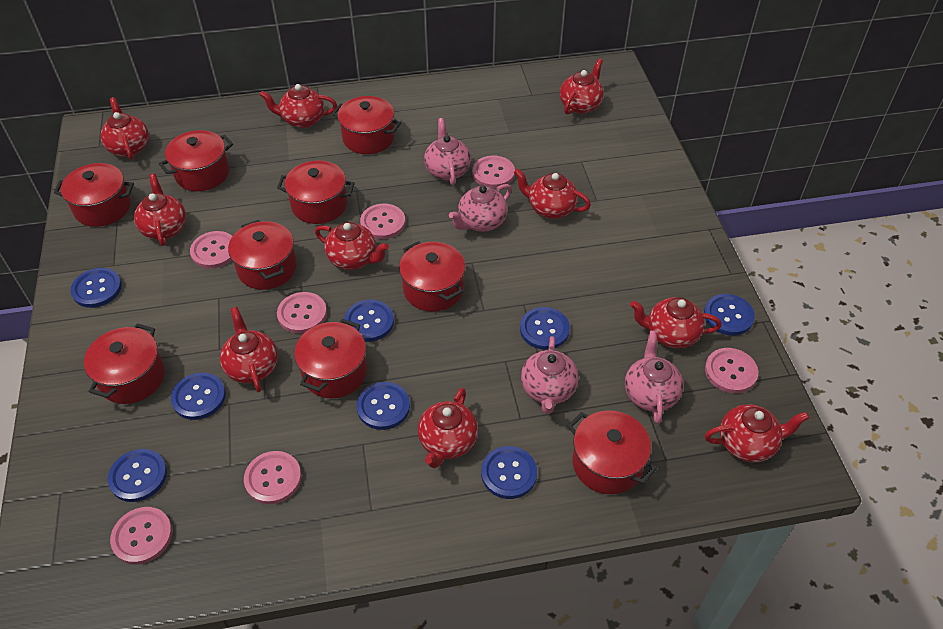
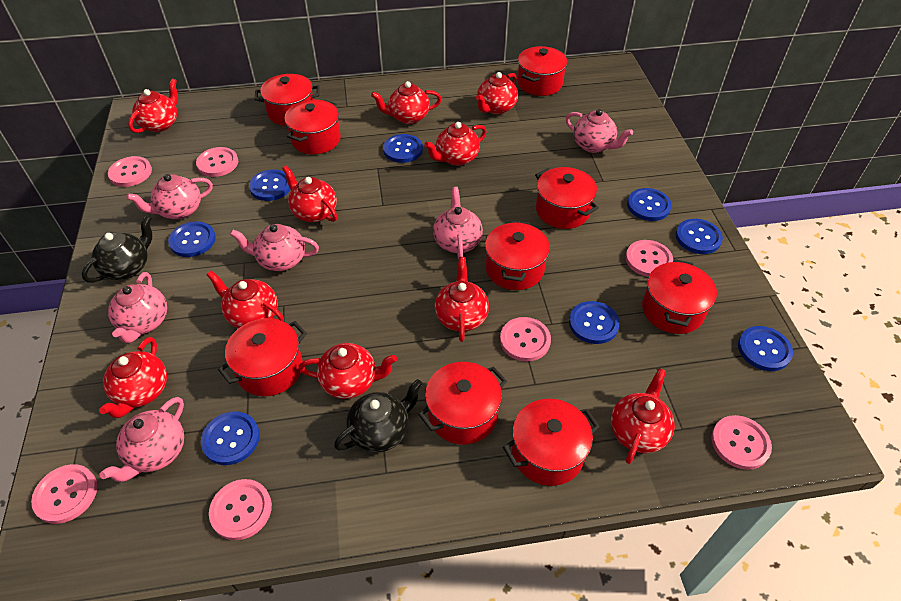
black teapot: none = 0 -> [82,216,152,283] [334,379,423,453] = 2
pink teapot: [424,118,471,186] [449,184,512,232] [521,336,579,414] [625,331,683,424] = 4 -> [100,397,184,482] [108,272,167,343] [126,174,213,219] [230,224,319,271] [433,187,483,260] [566,109,633,153] = 6

